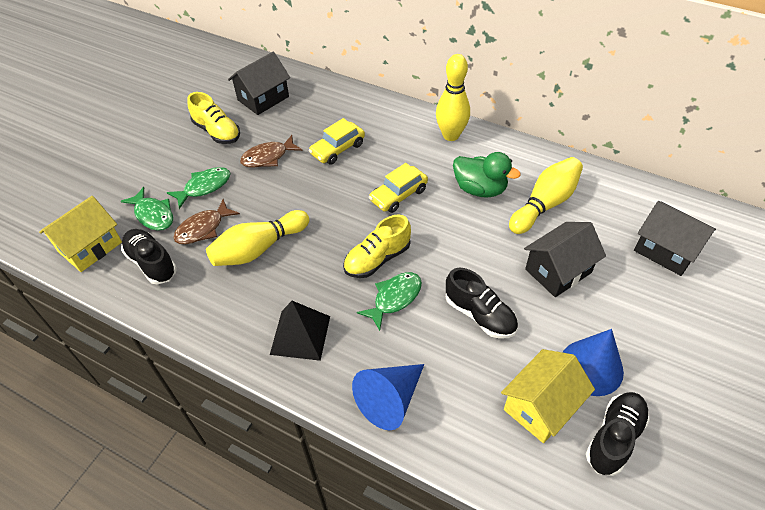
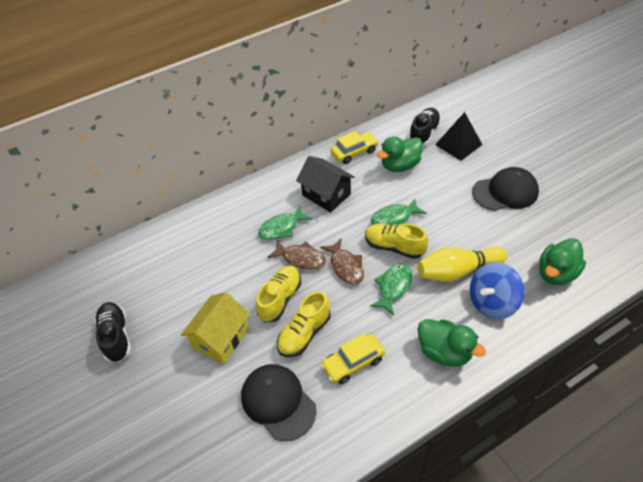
black cap: none = 0 -> [241,364,317,441] [472,167,539,211] = 2
black house: [228,52,290,115] [524,222,606,297] [634,201,716,276] = 3 -> [296,156,355,213] = 1
black shoe: [121,229,177,285] [446,268,518,339] [586,392,650,476] = 3 -> [95,302,131,362] [408,108,441,146] = 2
blue cone: [352,364,424,430] [563,329,624,396] = 2 -> none = 0
blue spinning top: none = 0 -> [470,262,524,319] = 1
green duck: [453,152,521,198] = 1 -> [377,136,423,172] [418,319,486,367] [539,238,586,285] = 3
yellow bowling pin: [206,210,309,266] [436,54,470,141] [509,157,583,234] = 3 -> [417,246,507,282] = 1
yellow house: [39,196,122,272] [501,349,595,443] = 2 -> [181,292,250,364] = 1
yellow shoe: [187,92,240,144] [343,214,411,278] = 2 -> [256,266,301,322] [277,291,331,357] [365,224,428,259] = 3

